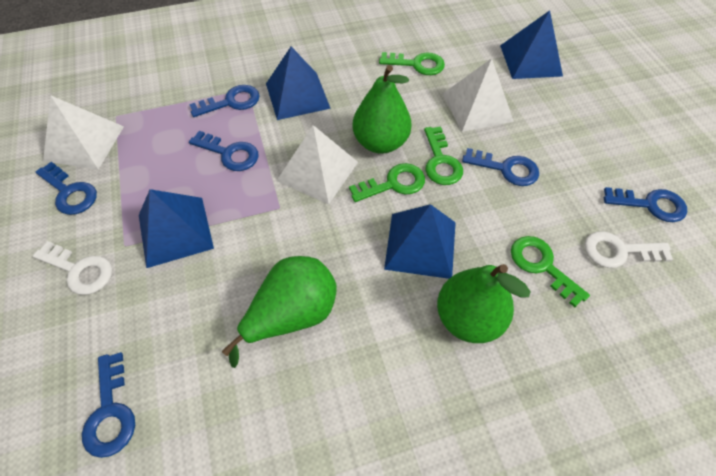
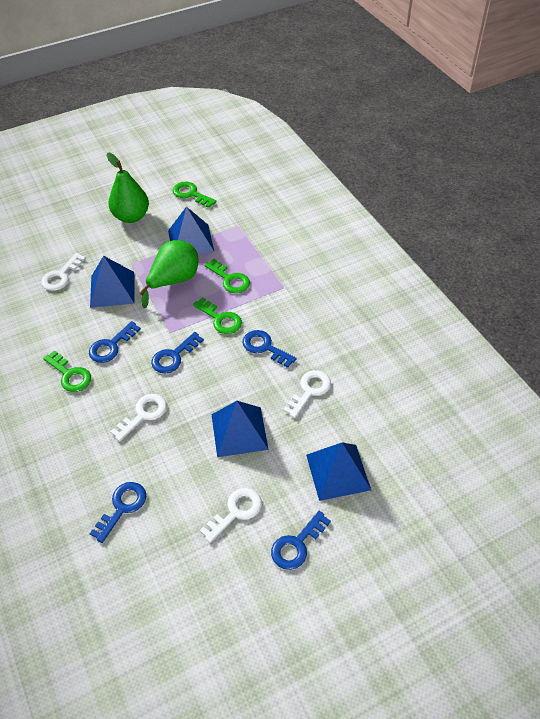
blue key: [36,162,97,215] [82,352,135,458] [189,85,260,117] [189,131,259,171] [462,148,539,186] [604,187,687,222] = 6 -> [89,321,141,363] [90,482,146,543] [151,332,204,373] [242,330,297,368] [271,511,331,570] = 5
green pear: [222,256,337,368] [353,65,412,154] [437,264,530,343] = 3 -> [106,152,149,223] [139,240,199,308] = 2
white key: [33,241,112,295] [584,231,673,268] = 2 -> [41,253,86,291] [110,394,167,442] [200,488,262,543] [283,370,331,418] = 4
white pyramid: [43,96,124,170] [277,125,358,205] [443,58,514,132] = 3 -> none = 0

